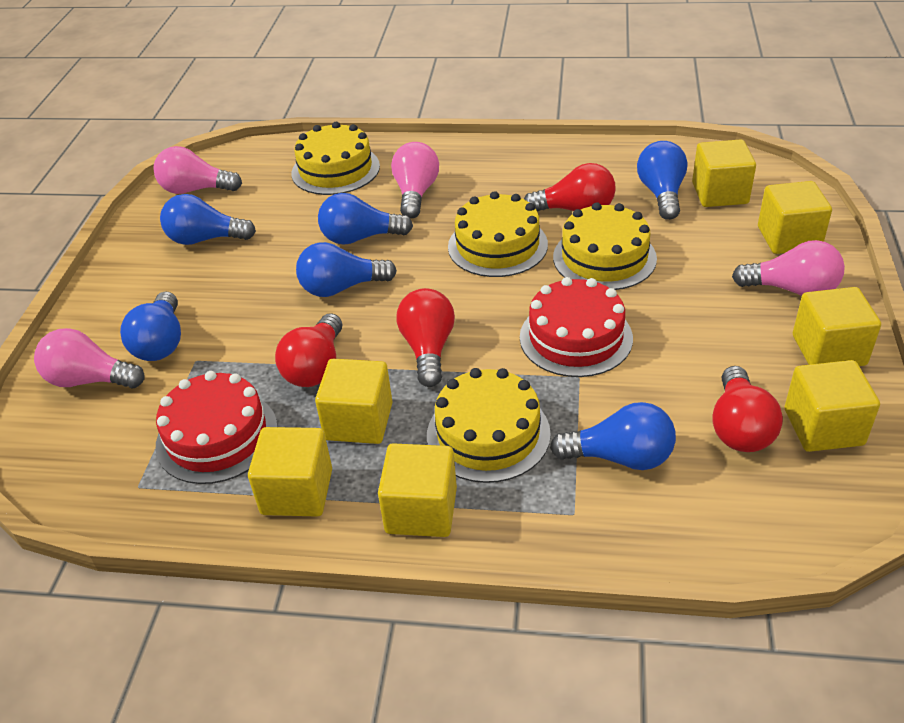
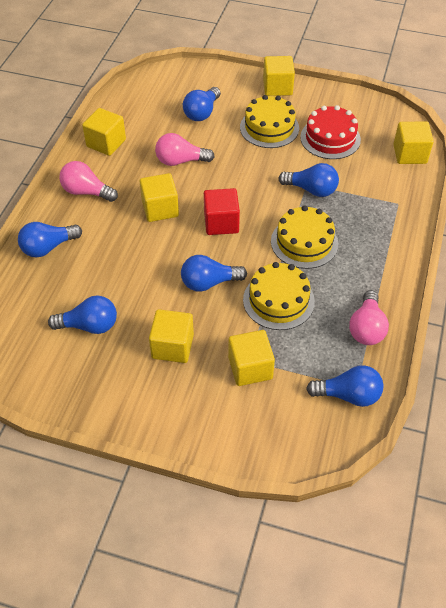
pink light bulb: [34,328,144,389] [153,146,242,194] [391,142,439,218] [732,240,845,296] = 4 -> [59,161,118,202] [155,133,215,166] [349,290,389,345] = 3
red cake: [156,371,277,484] [520,277,633,377] = 2 -> [300,105,361,159] = 1
red cube: none = 0 -> [204,188,240,235] = 1
red light bulb: [275,313,342,387] [397,288,455,387] [524,163,616,211] [712,366,783,452] = 4 -> none = 0
yellow cake: [291,122,380,195] [427,368,551,483] [448,191,548,277] [553,202,657,290] = 4 -> [240,95,299,148] [243,262,315,330] [271,205,338,269] = 3
yellow cube: [248,427,332,517] [315,359,393,444] [378,443,457,537] [692,139,756,207] [758,181,832,254] [784,360,880,452] [793,287,881,366] = 7 -> [82,108,126,156] [139,173,179,222] [149,309,194,363] [228,330,275,386] [263,56,295,96] [393,122,434,164] = 6

